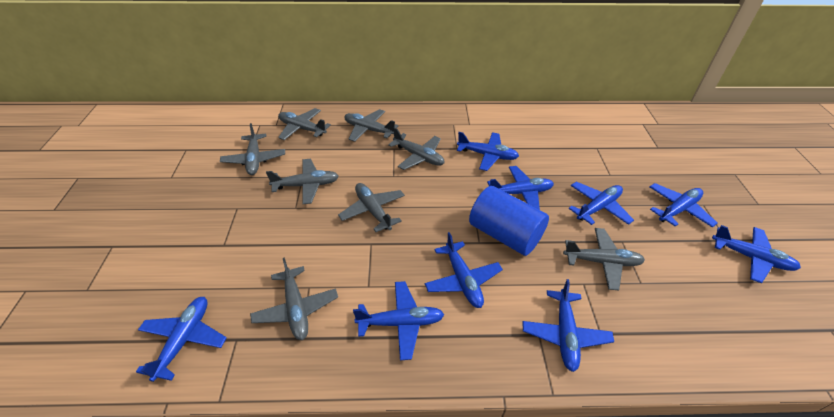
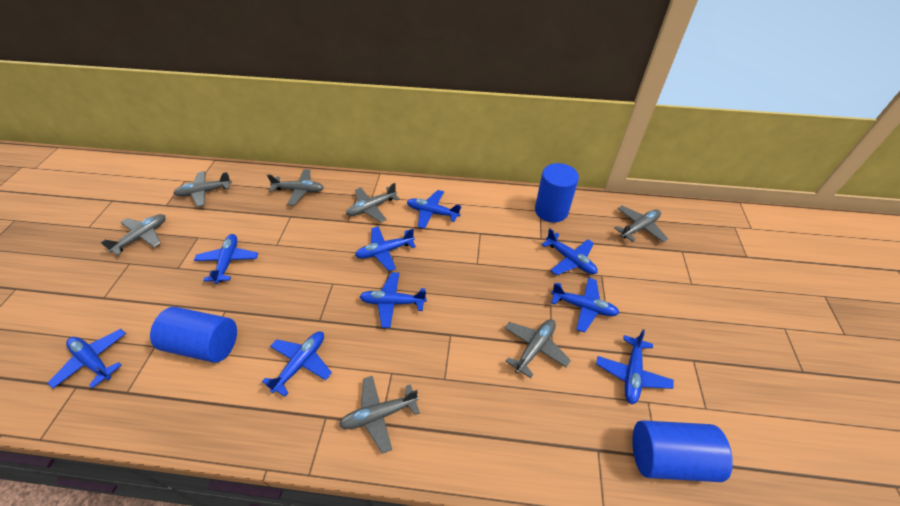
blue cylinder: [469,186,549,256] = 1 -> [150,307,237,363] [535,163,579,222] [632,420,733,482] = 3
grey plane: [220,123,285,175] [250,257,338,340] [266,159,339,204] [278,108,331,140] [338,183,405,232] [344,109,399,142] [388,127,444,170] [563,228,645,291] = 8 -> [100,214,166,255] [174,171,232,207] [267,169,324,206] [339,376,420,454] [346,183,400,222] [505,319,571,378] [614,206,668,243] = 7

